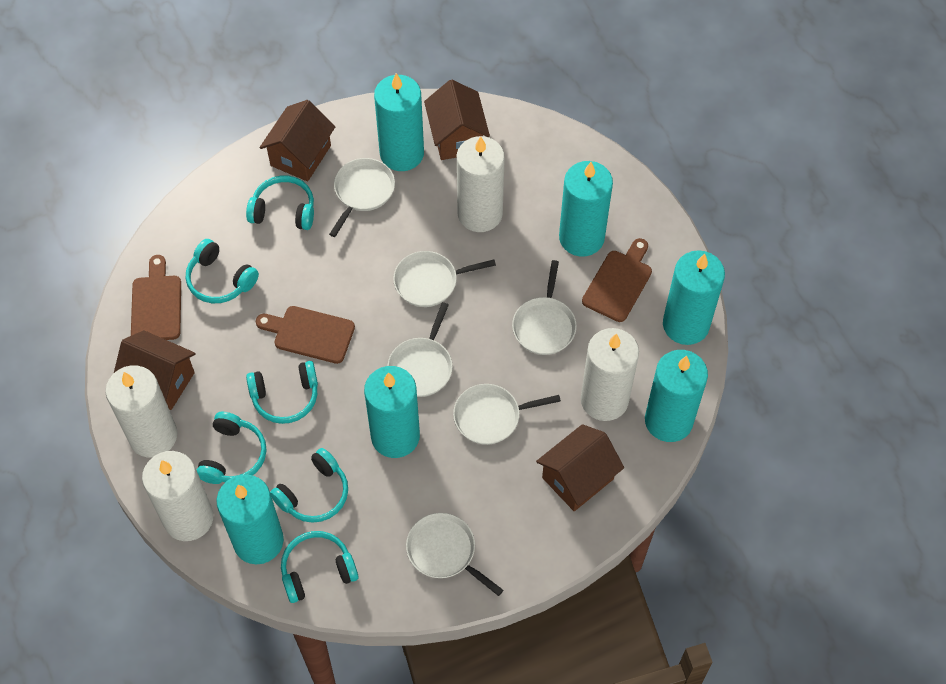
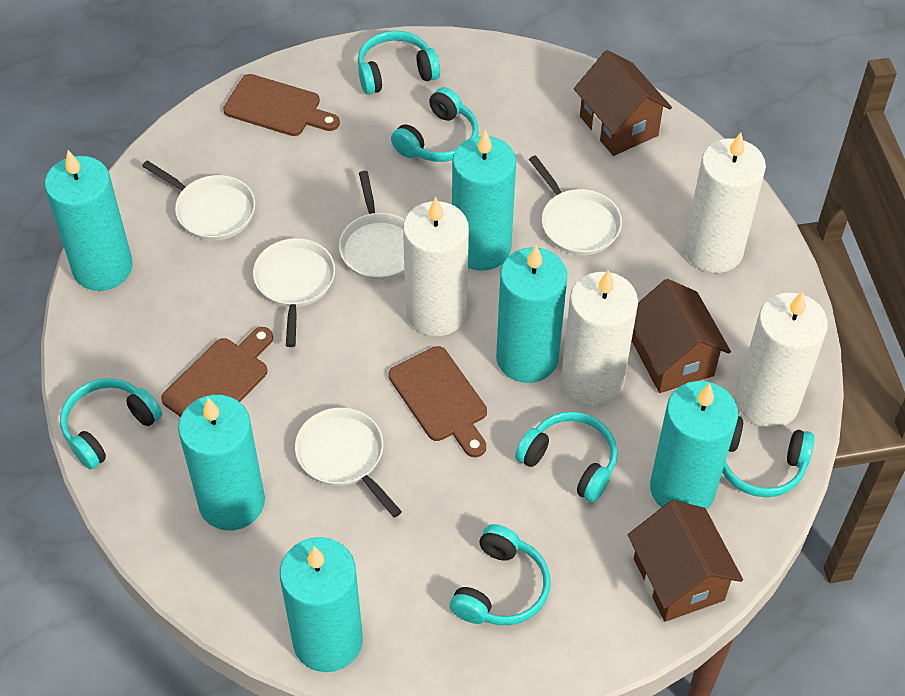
brown house: [113,330,196,410] [260,100,335,181] [424,80,490,160] [536,424,624,511] = 4 -> [574,50,672,156] [628,500,743,622] [632,279,731,393] = 3
white pan: [329,158,395,237] [387,302,453,397] [393,251,496,307] [406,513,503,596] [453,384,561,445] [512,260,577,355] = 6 -> [142,160,255,240] [253,238,335,347] [295,407,402,518] [339,171,405,280] [529,155,622,255] = 5

